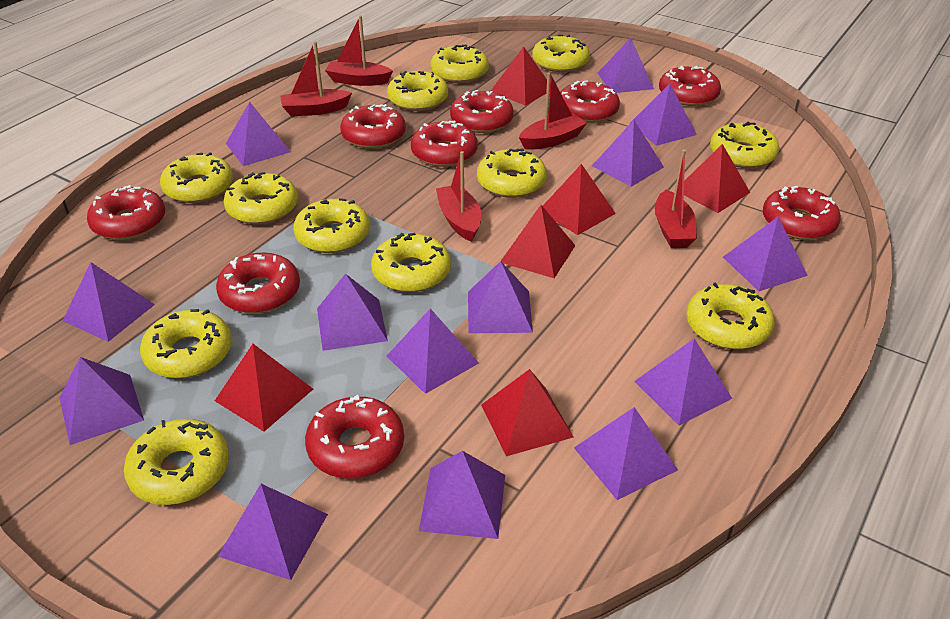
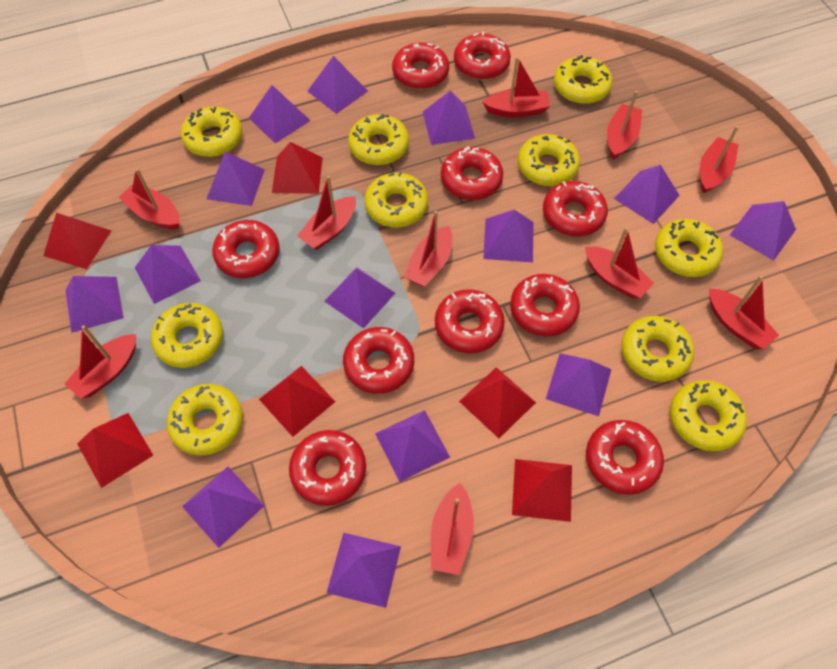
red boat: [280,41,352,116] [325,16,393,86] [436,151,482,242] [519,72,587,150] [655,149,697,248] = 5 -> [65,325,136,399] [119,168,180,229] [297,176,356,250] [404,211,452,287] [431,483,474,575] [483,57,550,117] [585,227,654,299] [607,91,642,159] [700,126,739,193] [709,276,779,349] = 10
red donut: [87,185,165,240] [216,253,300,314] [305,395,404,479] [340,104,406,149] [411,120,478,167] [450,90,514,133] [560,80,620,123] [659,66,721,106] [763,186,841,240] = 9 -> [212,220,280,278] [289,430,366,506] [343,327,414,394] [392,43,449,89] [435,289,505,353] [441,146,503,200] [454,32,511,80] [510,274,580,336] [543,181,608,237] [586,420,664,495] = 10
yellow donut: [124,419,229,505] [140,309,232,378] [160,152,233,203] [223,172,298,224] [293,198,370,253] [371,233,451,292] [387,71,448,111] [430,44,489,83] [477,148,547,198] [532,35,590,72] [686,283,774,349] [710,122,780,168] = 12 -> [151,303,223,368] [167,384,243,456] [181,107,243,157] [348,114,409,165] [364,171,428,228] [518,134,580,186] [554,55,613,104] [621,316,694,382] [655,219,723,277] [670,380,747,452] = 10

